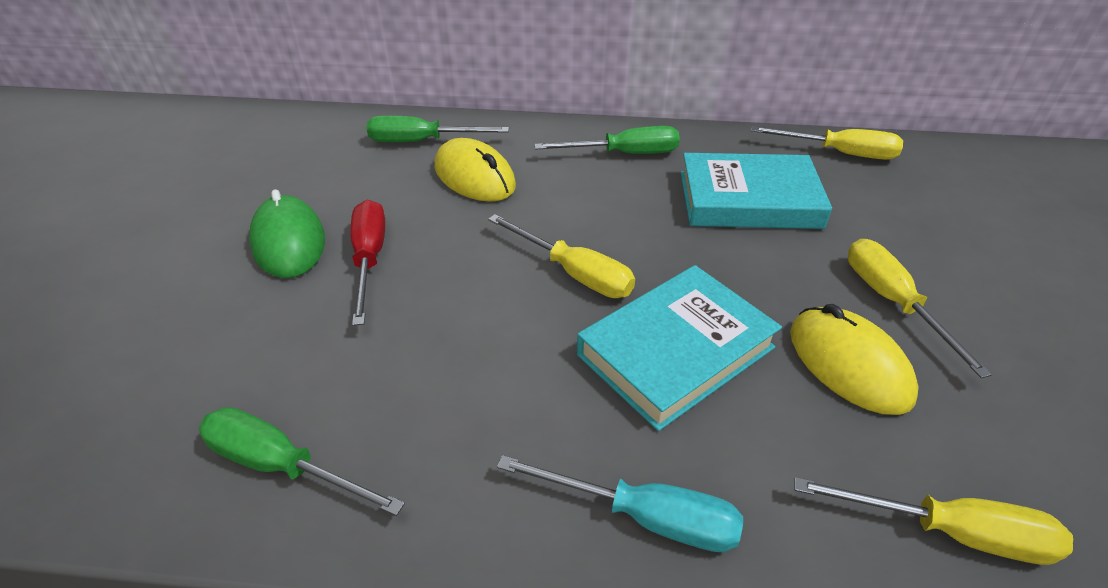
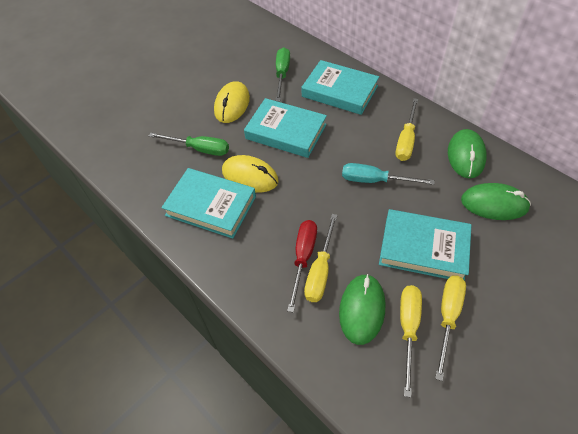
green mouse: [249,189,325,278] = 1 -> [339,274,385,345] [448,129,487,178] [461,183,531,220] = 3
green screwdriver: [199,407,405,516] [367,115,509,142] [535,126,680,154] = 3 -> [149,133,229,156] [275,47,290,101] = 2
turquoise book: [577,265,782,431] [680,153,832,229] = 2 -> [161,168,256,239] [244,98,327,158] [301,60,379,115] [379,209,471,281] = 4

